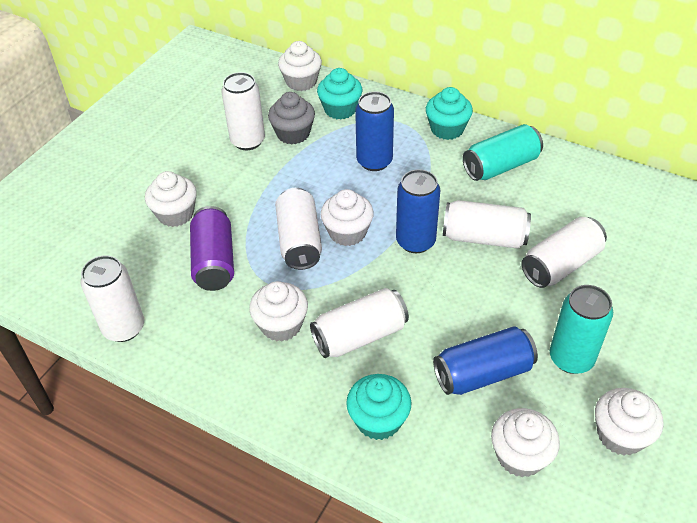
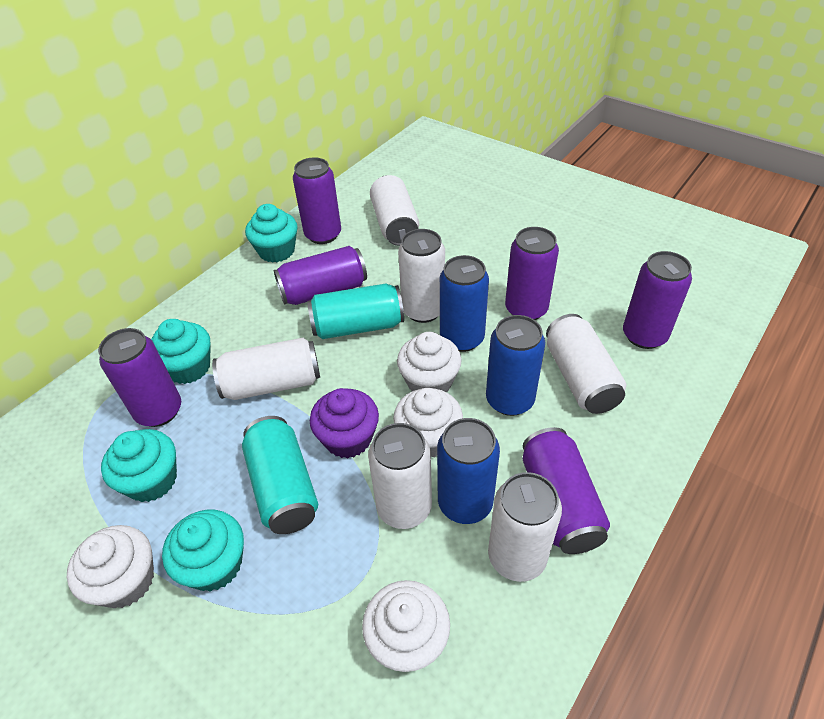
grey cupcake: [268,92,315,145] = 1 -> none = 0
purple can: [190,206,234,291] = 1 -> [98,328,181,427] [274,246,367,305] [293,157,341,244] [505,227,559,320] [523,427,610,554] [623,251,692,349] = 6
purple cupcake: none = 0 -> [310,388,379,458] = 1
turquoise cupcake: [317,68,362,119] [346,374,411,440] [426,87,473,140] = 3 -> [101,429,177,502] [151,319,211,384] [162,510,244,592] [245,204,298,263] = 4
white cupcake: [145,171,197,227] [249,281,308,341] [278,41,322,91] [321,189,374,246] [491,408,560,477] [595,388,664,456] = 6 -> [67,525,154,608] [362,580,450,672] [393,388,463,458] [397,332,462,392] = 4

